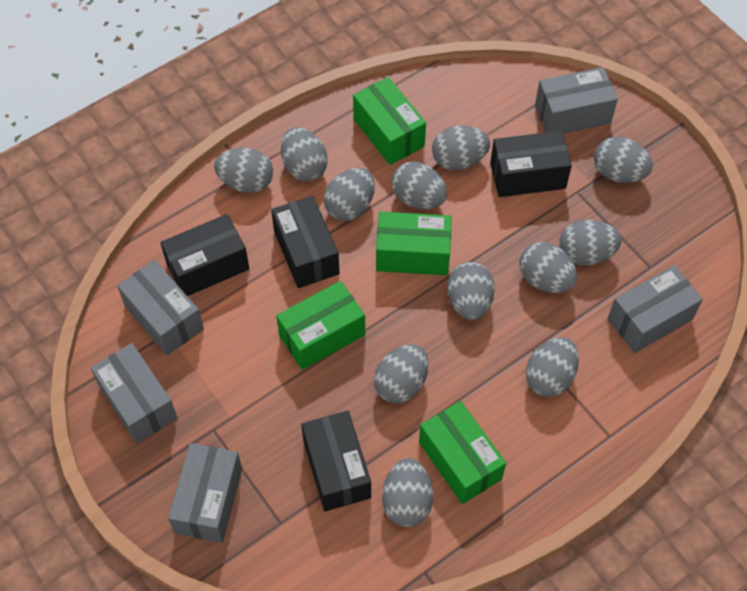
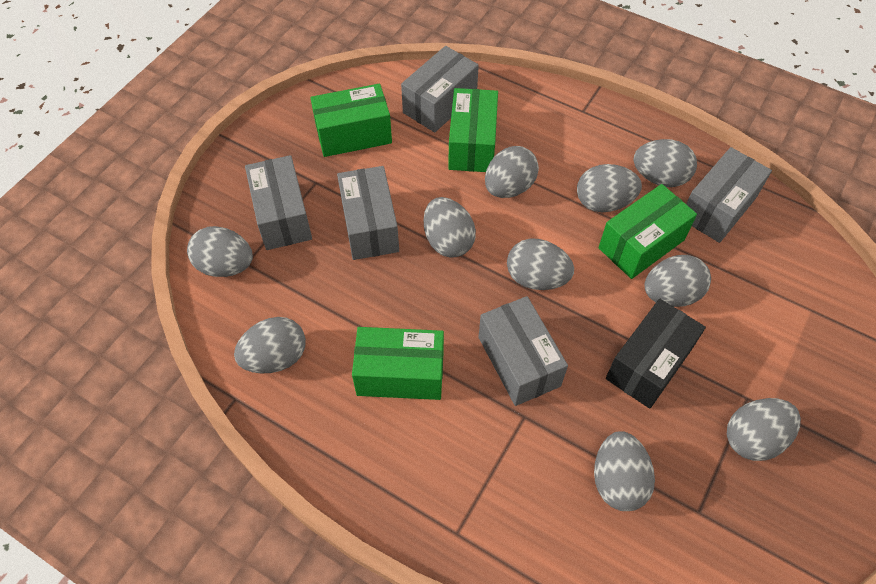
black box: [160,214,249,296] [271,196,340,288] [301,411,371,512] [490,131,572,197] = 4 -> [606,299,706,409] = 1
grey egg: [214,148,273,193] [281,127,328,182] [324,168,375,221] [374,344,429,403] [382,458,433,527] [391,161,447,209] [432,126,490,170] [448,262,495,320] [519,242,577,293] [526,337,579,397] [559,220,621,266] [594,137,653,183] = 12 -> [187,226,253,277] [234,317,306,373] [424,197,476,258] [485,146,539,198] [507,239,574,290] [577,164,642,212] [594,431,655,511] [633,139,697,187] [645,255,711,307] [727,398,801,461] = 10

